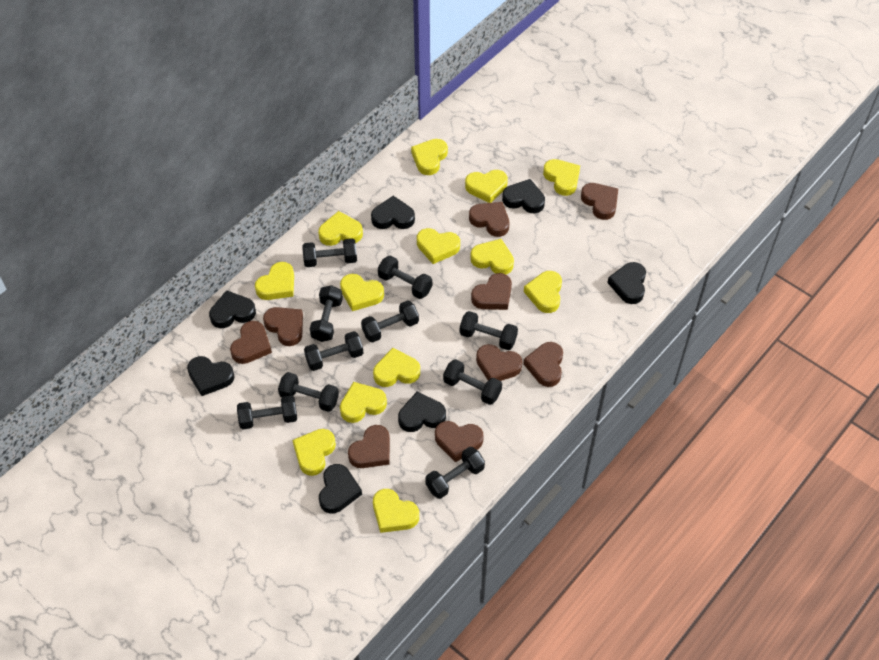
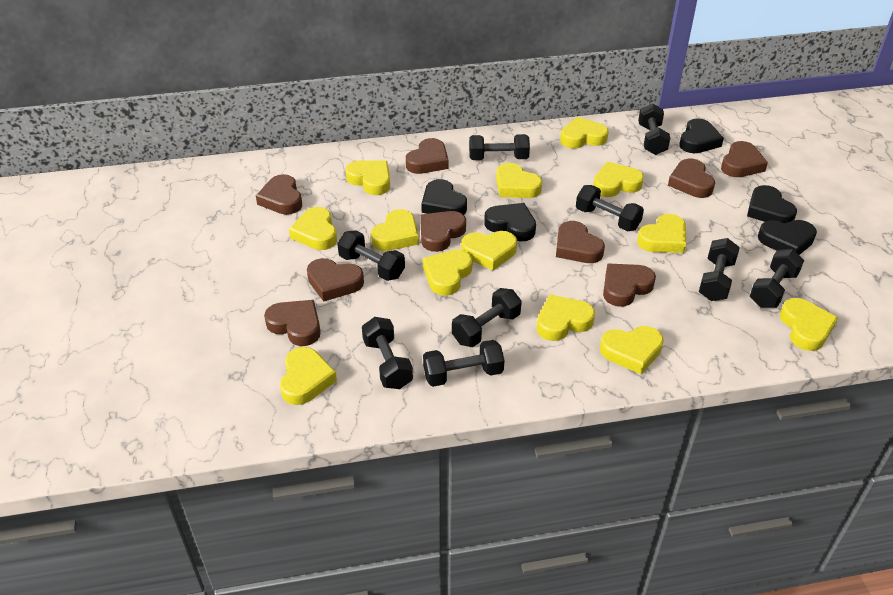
black dumbbell: [237,395,297,429] [278,372,339,412] [302,239,357,267] [304,331,363,371] [310,285,343,342] [361,300,419,343] [378,256,432,299] [425,447,485,499] [443,359,502,405] [460,311,518,350] = 10 -> [337,230,405,281] [362,317,413,389] [423,340,504,387] [452,288,522,347] [469,134,530,160] [576,185,644,231] [638,103,670,155] [699,238,740,301] [750,249,804,308] = 9
black heart: [187,356,235,396] [209,290,256,328] [319,464,362,514] [371,196,415,229] [398,391,446,432] [502,179,545,213] [607,262,646,304] = 7 -> [421,179,467,215] [484,203,536,241] [679,118,724,153] [747,185,797,223] [758,220,817,255] = 5

